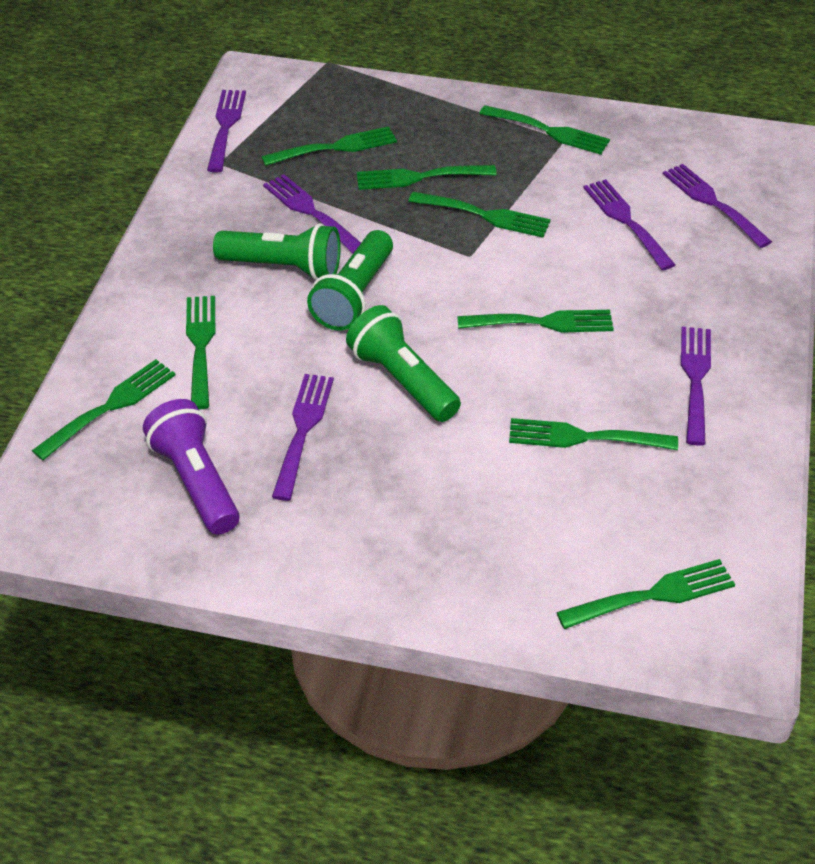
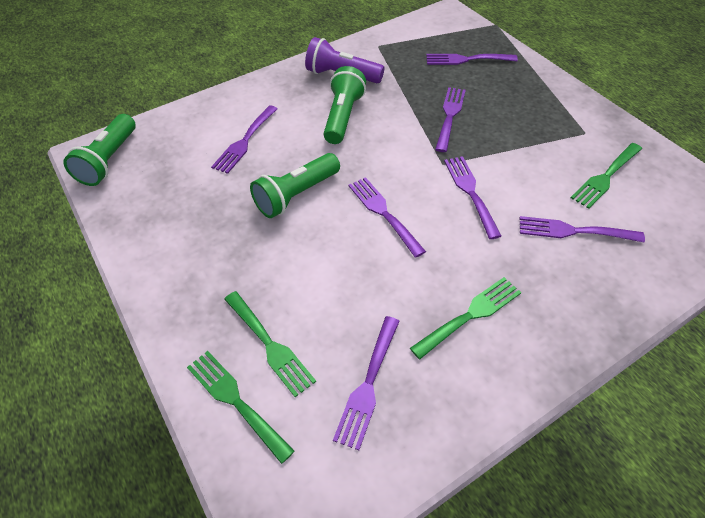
green fork: [32,359,176,460] [186,296,215,410] [261,126,397,166] [357,165,497,190] [408,192,551,237] [457,310,614,333] [479,105,610,155] [509,418,678,450] [556,559,735,629] = 9 -> [187,351,294,464] [224,291,316,397] [410,277,521,359] [571,143,642,209] = 4
purple fork: [207,90,246,173] [263,174,361,254] [272,374,334,501] [583,179,675,270] [663,164,772,248] [681,327,711,446] = 6 -> [211,105,277,174] [333,316,400,450] [349,177,426,258] [426,54,518,65] [435,87,466,152] [444,156,501,239] [520,216,645,243] = 7

